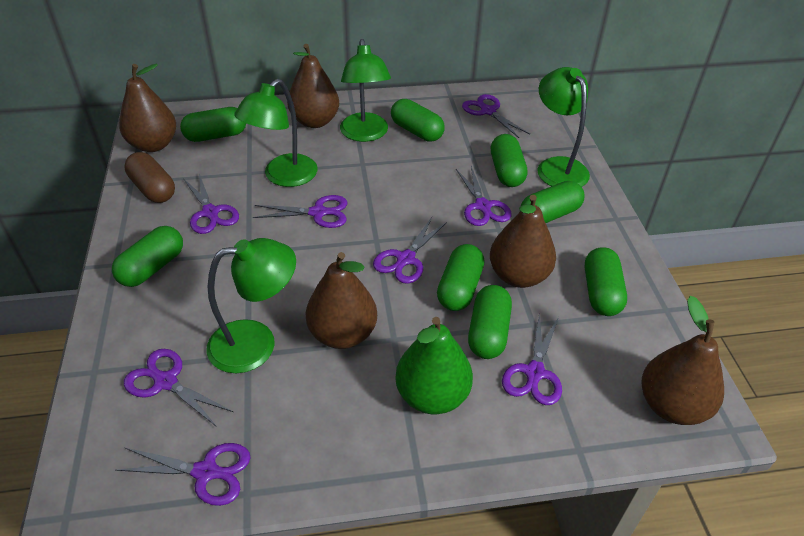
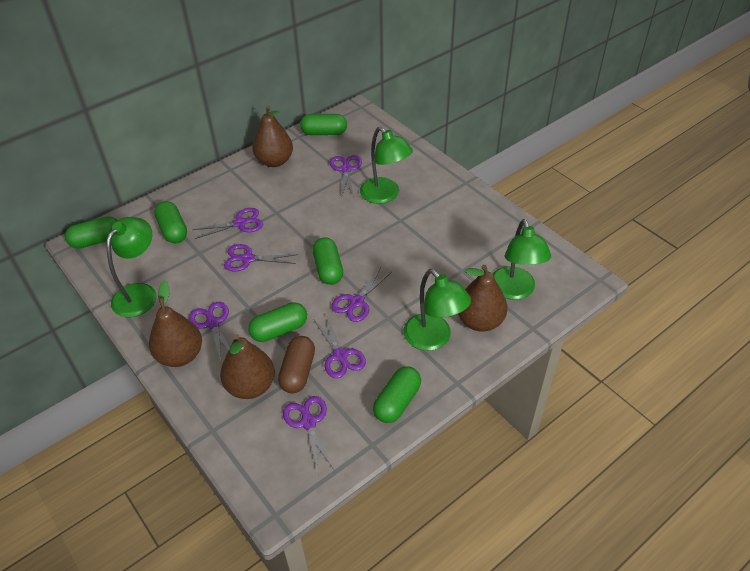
brown pear: [119,64,176,152] [287,44,339,128] [306,252,377,349] [490,195,556,288] [641,296,724,425] = 5 -> [149,280,202,367] [220,334,275,399] [252,105,293,167] [458,265,508,332] = 4
green capsule: [112,226,183,287] [180,107,246,142] [391,99,445,141] [437,244,484,311] [468,285,512,359] [491,134,528,187] [521,181,585,223] [585,247,627,316] = 8 -> [65,216,117,248] [154,201,187,243] [248,302,307,342] [300,114,347,135] [313,237,343,285] [373,366,421,423] = 6
green pear: [395,317,473,414] = 1 -> none = 0
purple scissors: [115,443,250,506] [124,349,233,427] [183,174,239,234] [253,195,347,228] [373,217,447,284] [456,166,511,226] [462,94,530,138] [502,312,562,405] = 8 -> [189,302,230,361] [192,208,263,239] [224,244,298,272] [283,396,335,476] [313,314,366,378] [330,155,362,198] [331,267,392,322] = 7

